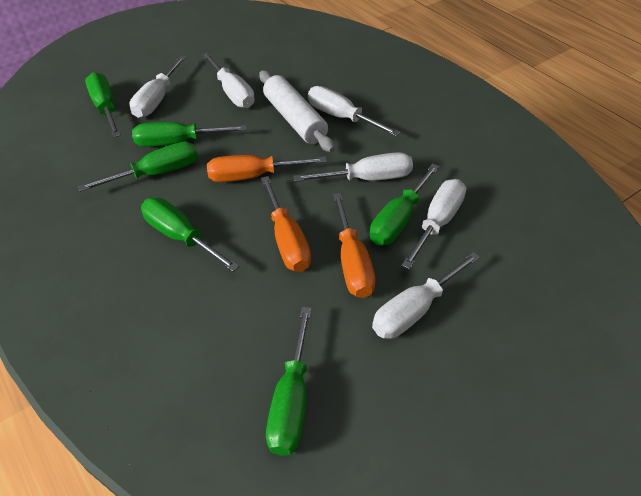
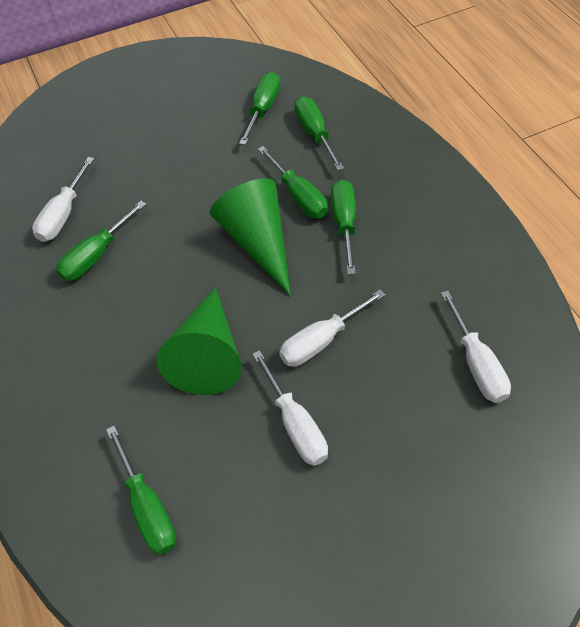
green cone: none = 0 -> [156,287,242,395] [210,178,291,295] = 2
orange screwdriver: [207,155,327,182] [261,176,311,272] [333,193,376,298] = 3 -> none = 0
white rolling pin: [259,71,335,152] = 1 -> none = 0
white screwdriver: [129,55,186,118] [202,52,255,108] [293,152,413,182] [308,86,401,136] [372,252,480,339] [402,179,466,269] = 6 -> [32,157,94,242] [252,350,328,466] [279,290,385,367] [441,291,511,403] = 4

